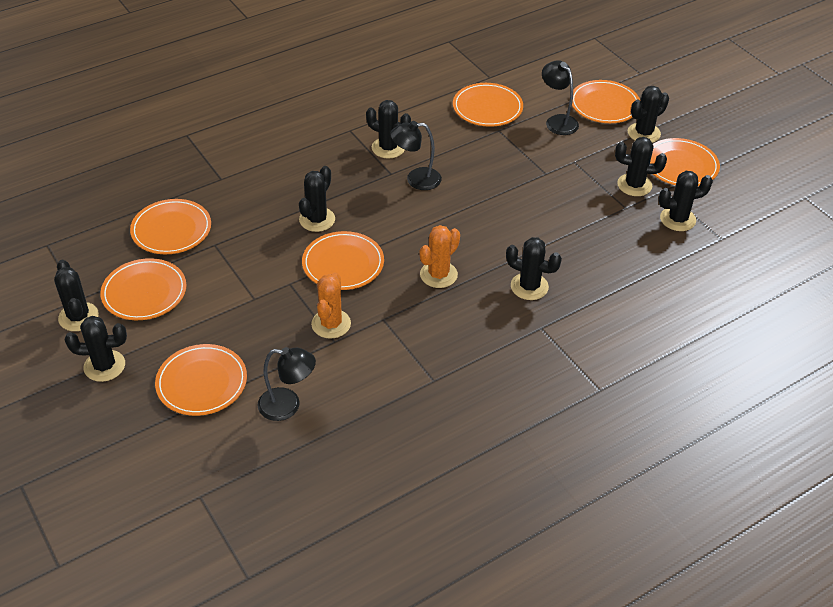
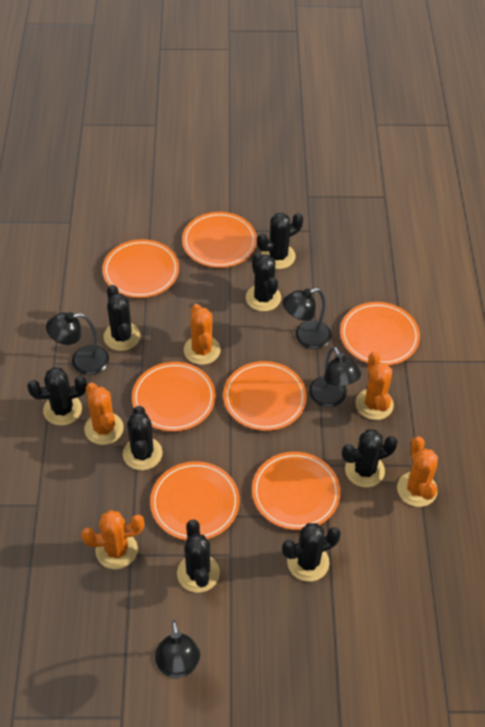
black lamp: [257,347,316,421] [390,121,442,190] [542,60,579,135] = 3 -> [46,312,109,375] [155,620,200,678] [283,288,332,349] [309,347,361,407] = 4
orange cactus: [311,272,351,339] [419,225,460,288] = 2 -> [81,510,144,569] [84,383,124,445] [184,304,221,365] [355,352,394,420] [397,436,438,507] = 5

